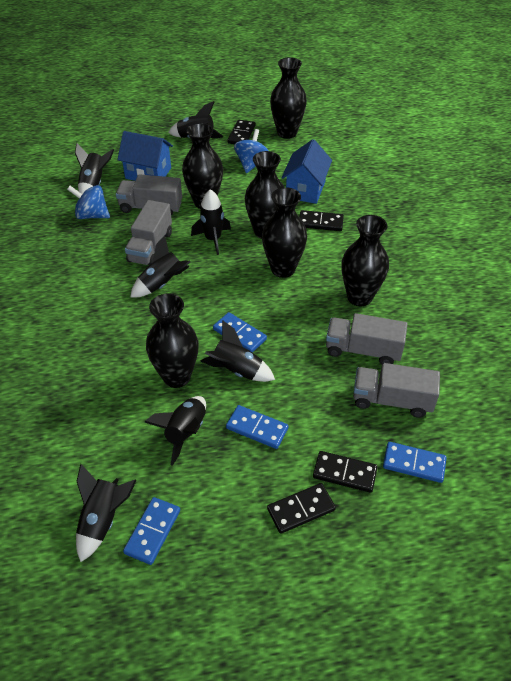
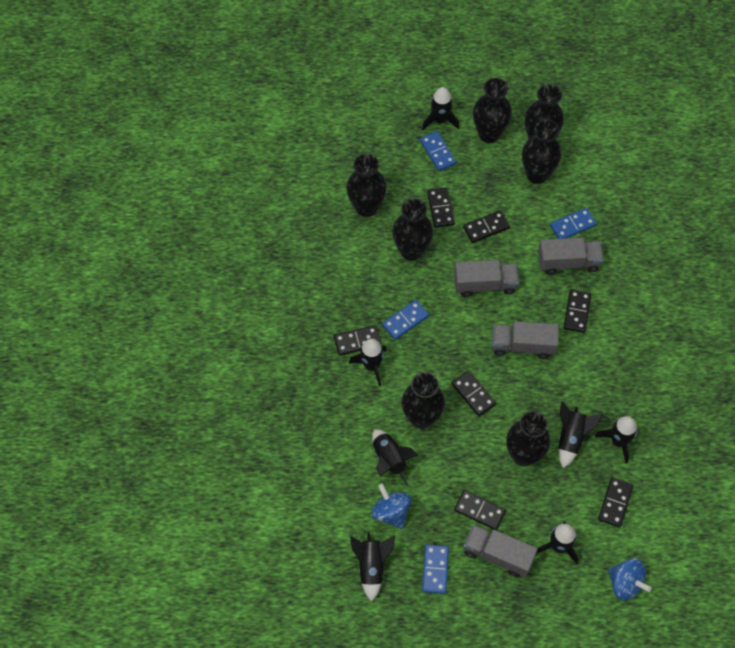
black domino: [228,120,255,144] [267,483,336,534] [299,210,344,231] [313,451,377,493] = 4 -> [334,325,381,356] [427,187,455,228] [451,371,496,417] [454,490,506,530] [463,210,510,243] [564,289,591,333] [598,477,633,528] = 7
black vase: [146,293,199,388] [182,123,223,209] [245,151,284,239] [262,187,307,278] [270,57,307,139] [341,215,389,306] = 6 -> [346,154,387,217] [392,199,433,261] [401,372,445,429] [473,78,512,143] [506,411,550,466] [522,120,562,184] [525,84,564,139] = 7
blue house: [117,131,173,181] [281,139,332,204] = 2 -> none = 0

